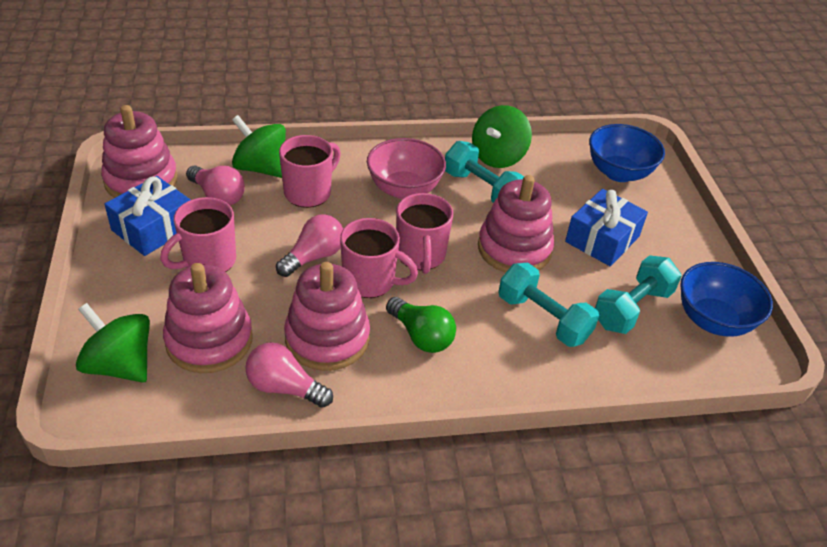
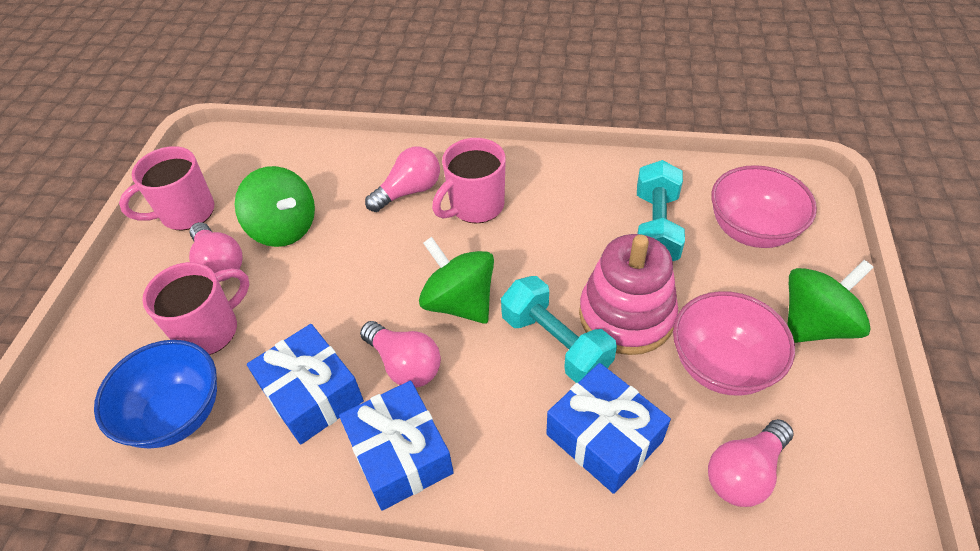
blue bowl: [589,124,665,182] [680,262,773,337] = 2 -> [94,340,217,449] = 1
blue gift: [104,176,191,256] [565,189,648,266] = 2 -> [247,324,364,445] [339,381,454,511] [546,363,671,494] = 3
green light bulb: [386,297,456,353] = 1 -> none = 0
pink bowl: [367,138,446,199] = 1 -> [673,291,795,396] [711,165,817,248] = 2
pink light bulb: [186,166,245,206] [245,342,333,408] [276,214,343,277] = 3 -> [189,222,243,282] [360,321,441,388] [365,147,440,212] [708,419,793,507] = 4
pink mug: [160,197,236,272] [279,135,341,208] [340,218,418,298] [396,193,453,274] = 4 -> [119,146,214,231] [142,262,249,355] [432,138,506,223] = 3
pink stacking toy: [101,105,178,198] [163,263,253,373] [284,262,370,371] [478,175,554,273] = 4 -> [579,234,678,355] = 1
turquoise dumbbell: [445,141,524,203] [498,263,599,347] [595,255,682,334] = 3 -> [501,276,617,383] [637,160,685,261] = 2

